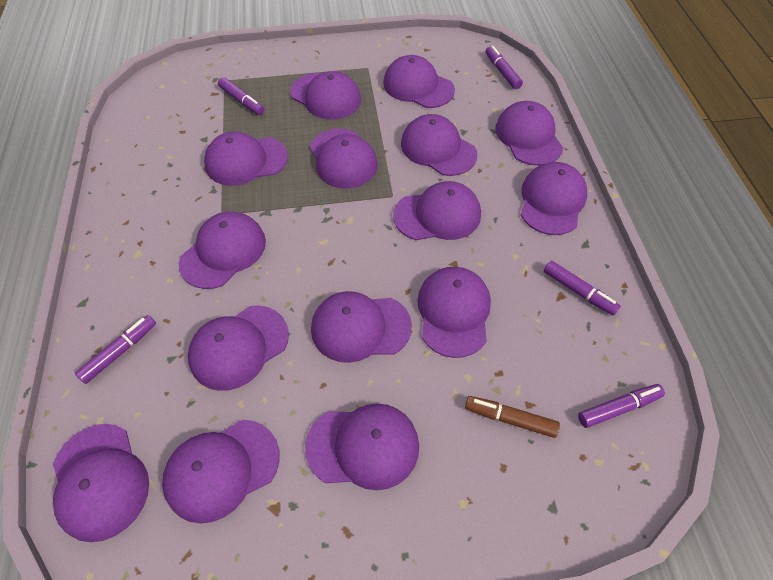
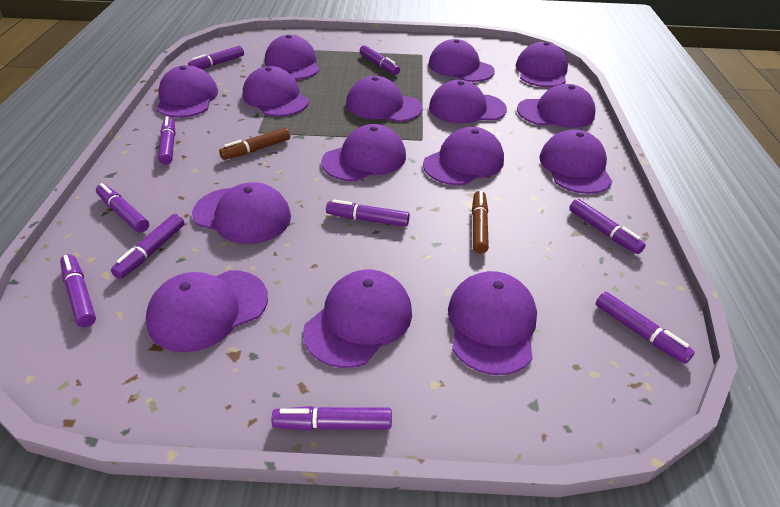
brown marker: [465,396,560,438] = 1 -> [219,128,290,160] [472,191,489,254] = 2
purple marker: [75,315,156,384] [218,77,264,115] [486,46,523,89] [544,261,621,316] [578,384,665,428] = 5 -> [60,254,96,327] [96,183,149,233] [111,214,184,279] [158,116,175,165] [188,46,244,69] [271,406,392,430] [326,199,410,227] [360,45,400,75] [569,199,646,254] [596,292,695,364] = 10

